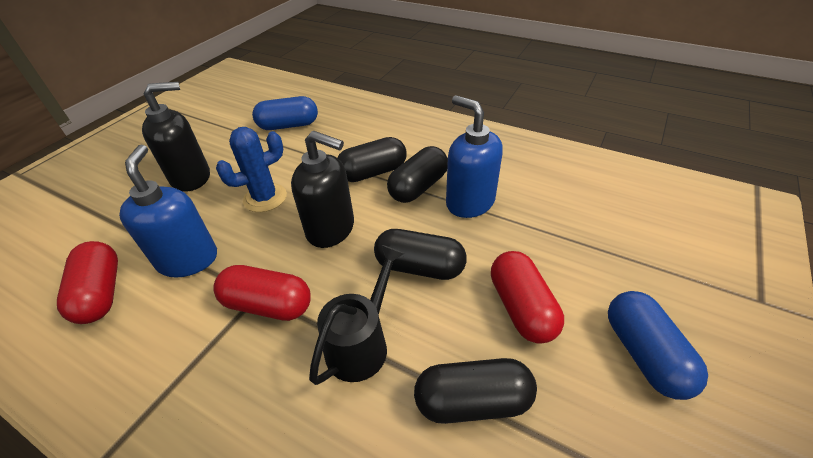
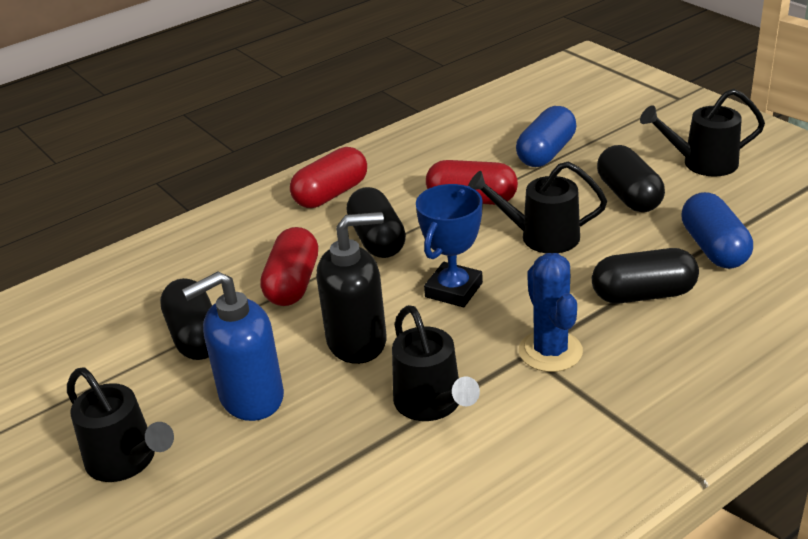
black soap dispenser: [142,82,210,192] [291,131,354,248] = 2 -> [316,212,387,364] = 1
black watering can: [309,245,405,385] = 1 -> [67,367,174,482] [392,305,480,421] [468,162,607,253] [640,89,765,177] = 4
blue soap dispenser: [119,144,217,278] [446,95,503,218] = 2 -> [182,272,284,421] = 1
blue trophy: none = 0 -> [416,184,483,307] = 1

